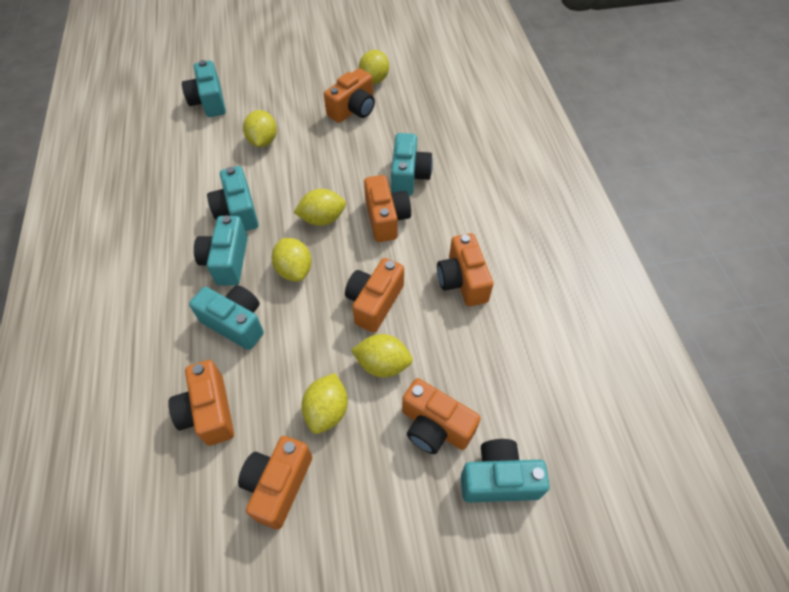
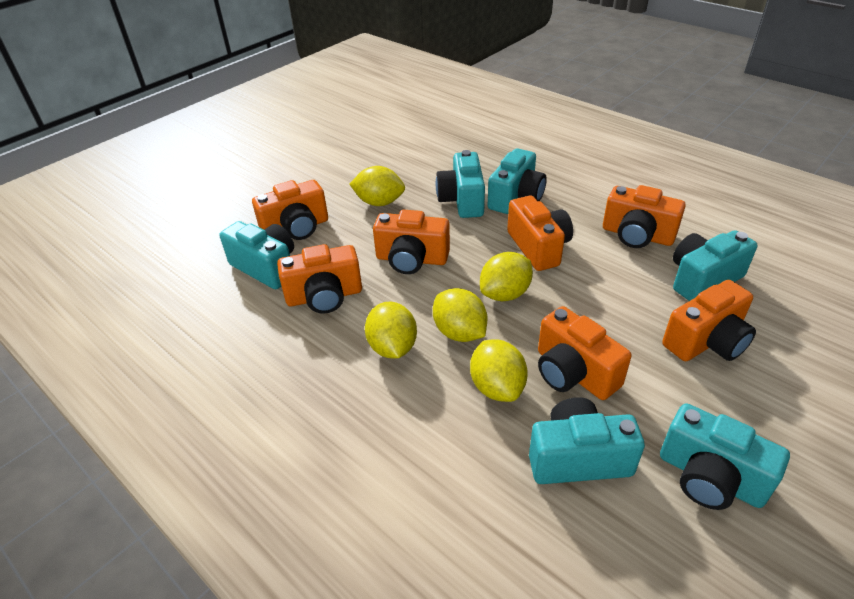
yellow lemon: [243,110,277,147] [272,238,312,282] [294,189,346,226] [301,373,348,434] [351,334,413,378] [359,50,389,84] = 6 -> [349,166,405,206] [365,302,417,359] [433,288,488,342] [470,339,528,402] [480,252,533,301] = 5

